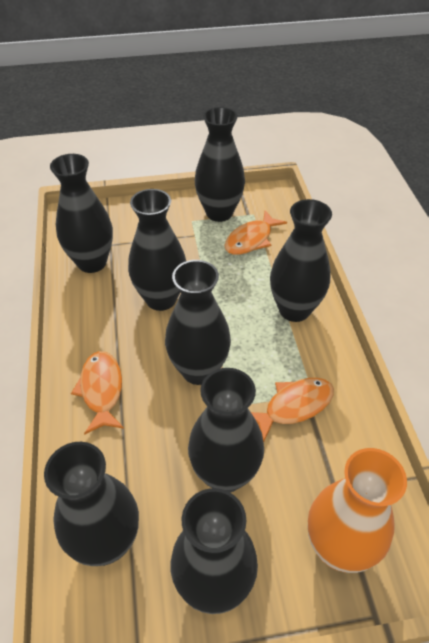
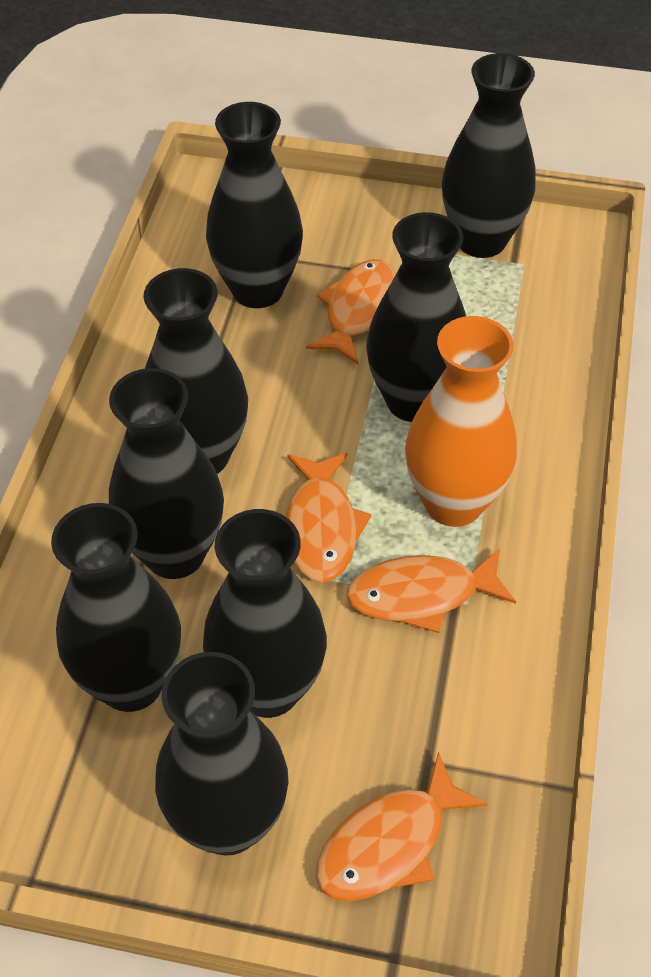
orange fish: [71,351,124,434] [225,210,287,255] [251,378,334,443] = 3 -> [286,453,371,582] [306,259,396,365] [316,752,487,901] [346,548,516,633] = 4

